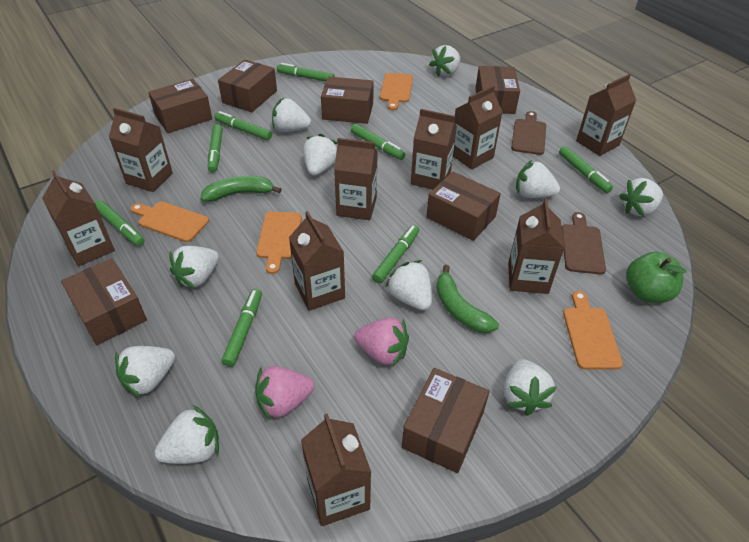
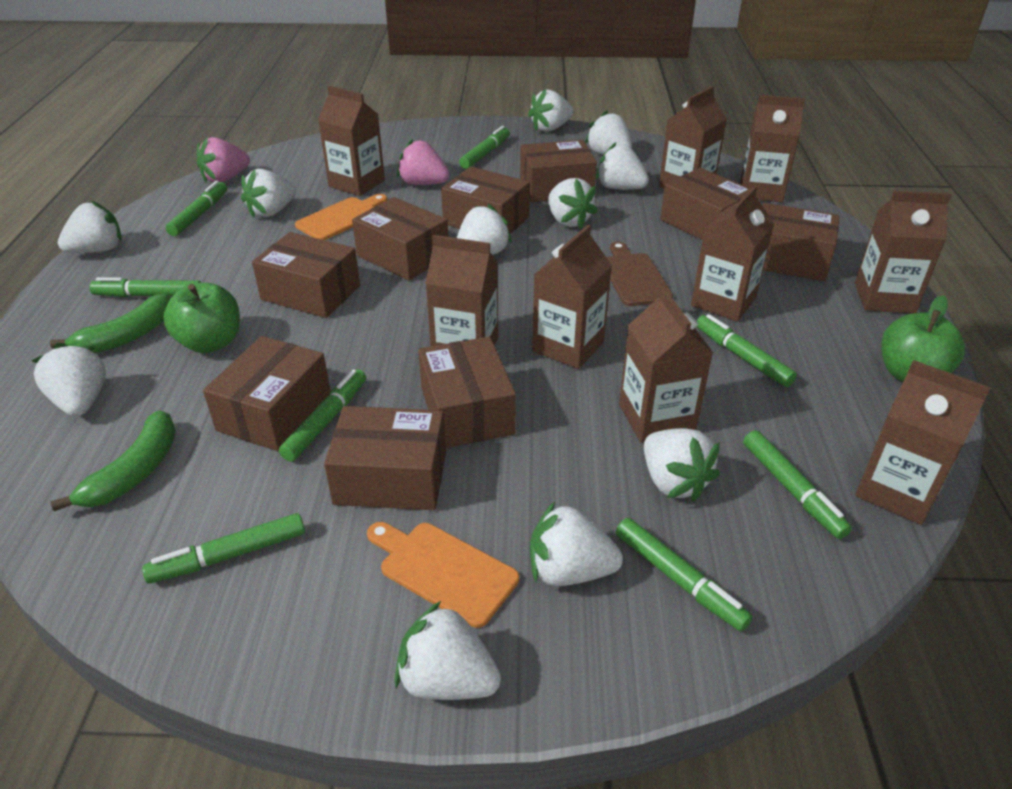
brown box: [61,258,147,345] [148,79,212,133] [218,60,277,112] [321,77,374,124] [402,368,490,473] [426,172,501,241] [475,66,520,114] = 7 -> [203,336,331,451] [252,232,360,318] [324,406,446,510] [352,197,448,281] [418,337,516,448] [441,166,530,234] [520,140,597,202] [660,168,756,240] [763,203,840,281] = 9
brown cutting board: [511,111,546,155] [562,212,606,275] = 2 -> [606,242,673,306] = 1
green apple: [626,252,687,303] = 1 -> [163,282,240,353] [881,295,965,382] = 2
orange cutting board: [131,201,209,242] [256,212,302,274] [380,73,413,110] [563,291,623,369] = 4 -> [295,194,387,240] [367,522,519,628] = 2
white strawberry: [115,346,175,398] [155,405,219,464] [170,246,219,289] [272,98,311,132] [303,134,337,176] [386,260,432,310] [429,45,460,77] [504,359,557,416] [516,160,560,198] [619,178,663,216] = 10 -> [32,343,106,416] [58,200,122,253] [241,169,296,218] [395,601,501,700] [457,204,512,255] [528,89,573,132] [530,502,623,586] [548,178,598,229] [585,110,632,155] [596,142,649,190] [644,428,720,502] = 11

